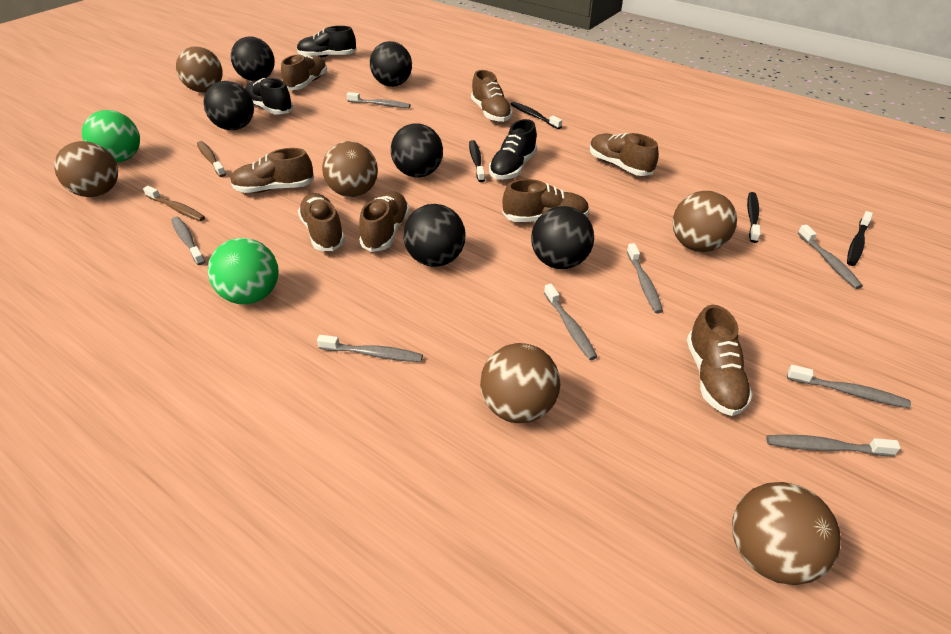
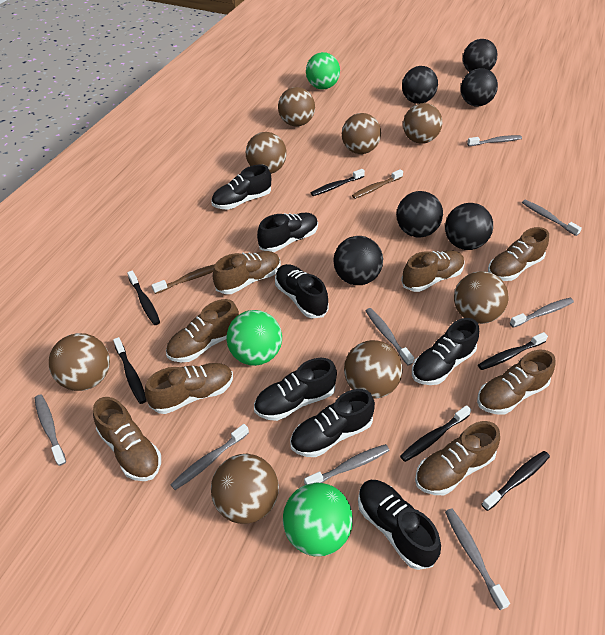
black shoe: [245,78,293,115] [297,26,357,58] [489,119,537,180] = 3 -> [212,165,271,209] [254,358,337,421] [257,213,318,252] [275,264,329,318] [290,389,375,457] [358,480,441,570] [412,318,479,385] = 7
black toothbrush: [469,140,485,182] [510,102,562,129] [747,192,760,243] [847,211,873,266] = 4 -> [113,337,147,404] [127,271,160,325] [311,169,365,196] [400,405,471,462] [478,332,548,370] [481,451,550,511] = 6
brown ball: [54,141,118,197] [176,46,222,92] [322,141,378,197] [480,343,560,423] [673,191,737,252] [732,482,841,585] = 6 -> [49,333,110,391] [211,454,279,524] [246,132,287,174] [278,87,315,127] [342,113,381,154] [344,340,403,399] [403,103,442,144] [454,271,509,324] = 8
green ball: [82,110,140,163] [208,238,279,304] = 2 -> [227,310,282,366] [283,483,353,556] [306,52,340,90] = 3

